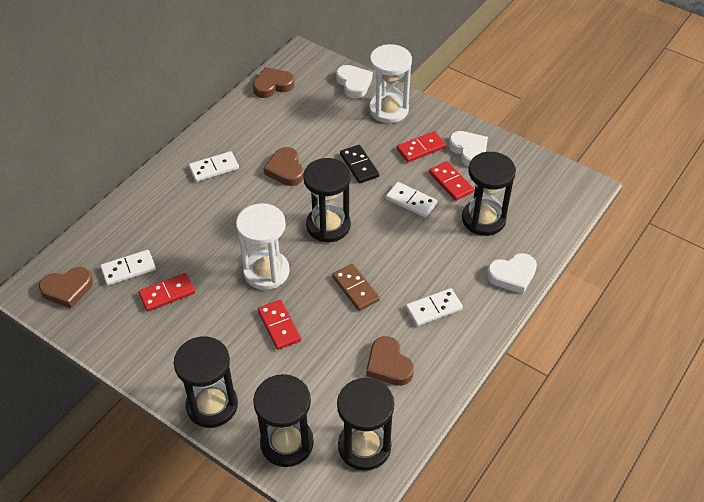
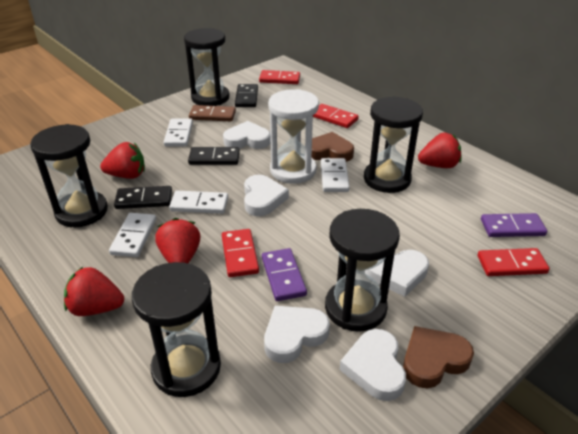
black domino: [340,145,379,183] = 1 -> [114,186,172,209] [188,147,240,165] [235,84,258,107] = 3
brown heart: [39,267,93,308] [253,67,295,98] [264,147,303,186] [366,336,414,386] = 4 -> [312,132,354,162] [403,326,474,388] = 2
purple domino: none = 0 -> [262,248,307,301] [481,213,547,237] = 2
red strawberry: none = 0 -> [64,267,124,316] [100,142,145,179] [155,218,200,263] [418,133,461,168] = 4
white heart: [336,65,373,98] [449,131,488,167] [487,253,537,294] = 3 -> [223,121,271,149] [244,175,289,216] [264,306,330,363] [340,329,406,401] [365,250,429,297] = 5
white hourglass: [236,203,290,290] [369,44,412,123] = 2 -> [268,89,319,184] = 1

